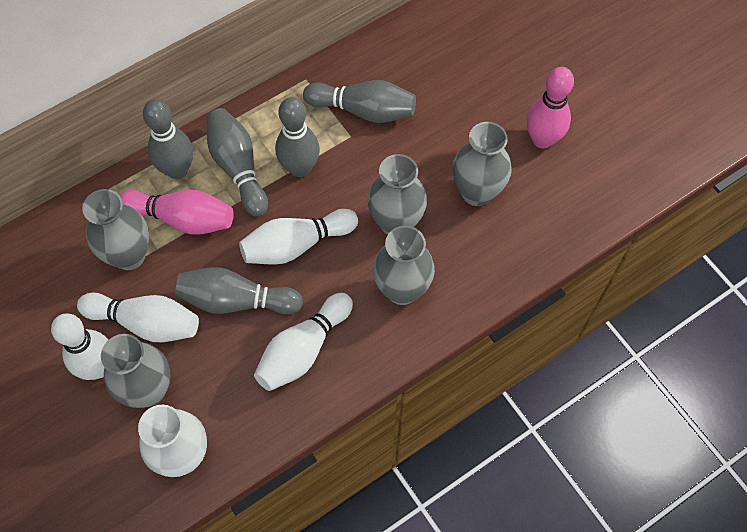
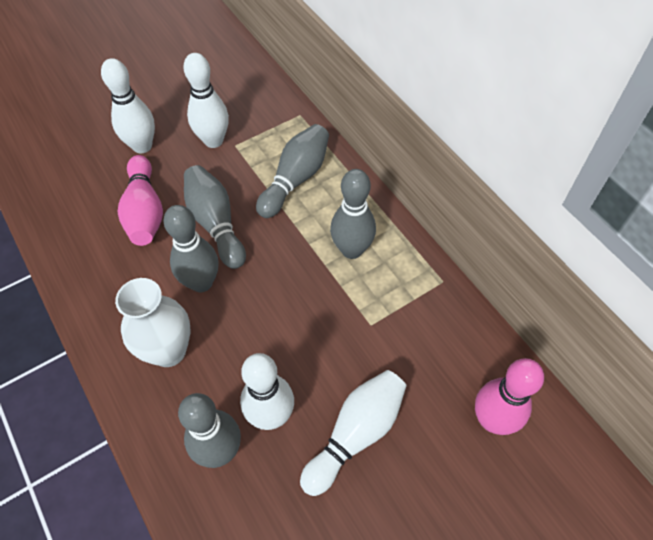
grey vase: [83,189,149,270] [101,334,171,408] [367,154,427,235] [373,226,435,305] [452,122,512,206] = 5 -> none = 0

